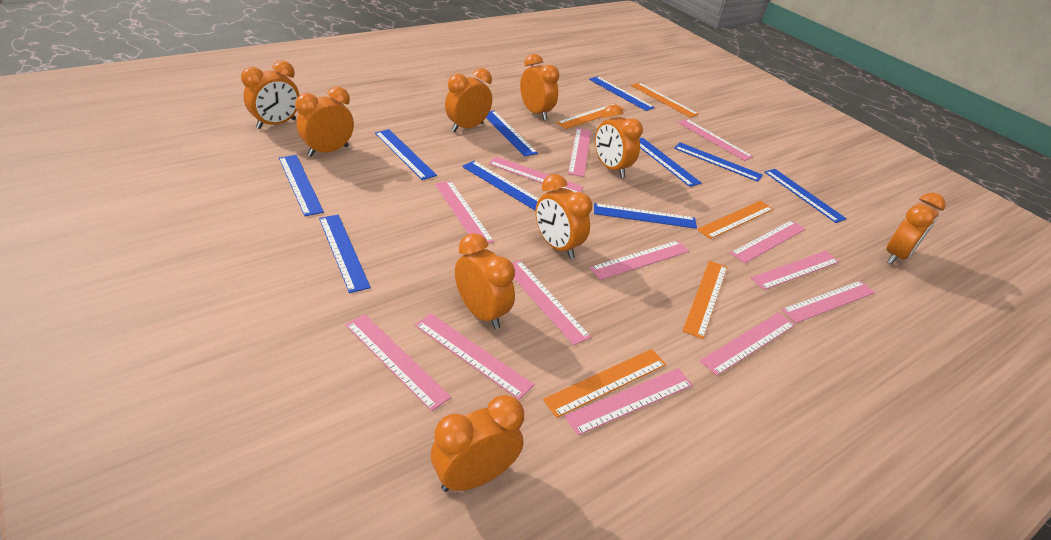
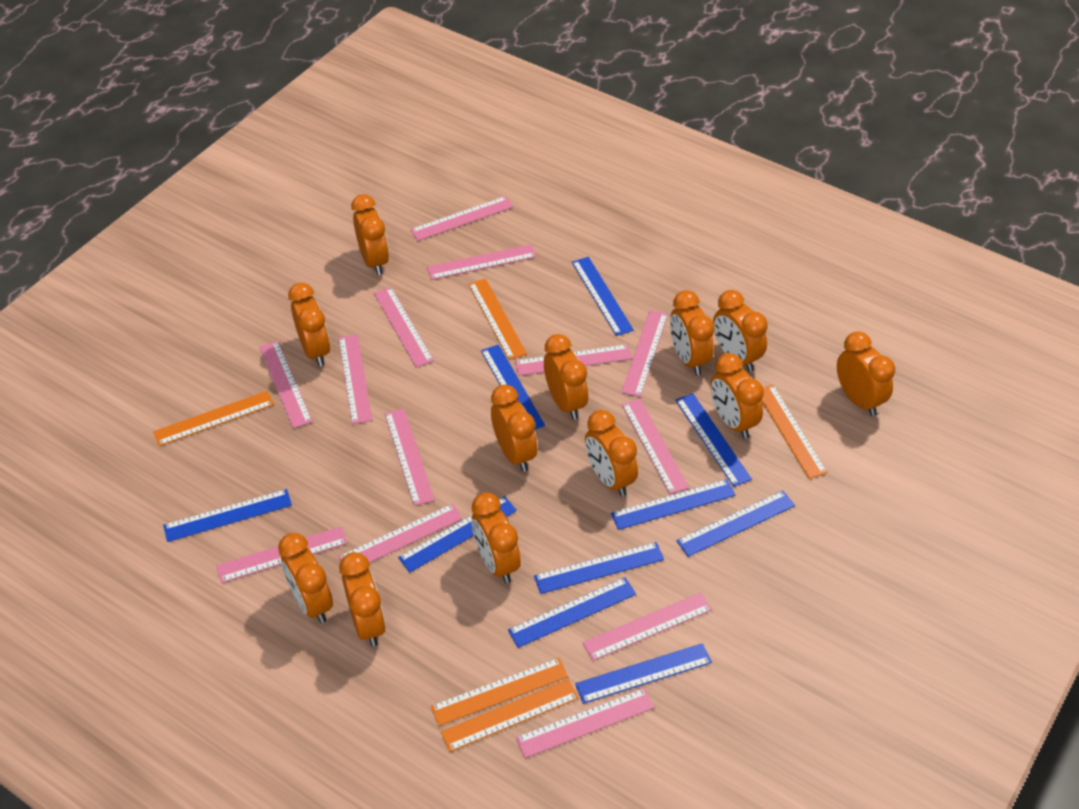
orange clock: [241,60,300,129] [295,87,354,157] [431,395,524,492] [445,68,492,132] [455,233,515,329] [520,54,559,120] [535,174,592,259] [595,105,643,178] [886,193,946,265] = 9 -> [278,533,333,623] [288,283,330,366] [339,552,386,647] [351,194,389,275] [472,492,521,583] [491,384,537,472] [544,334,588,420] [585,410,638,497] [670,290,714,375] [711,353,764,439] [713,290,768,372] [837,331,895,416] = 12

